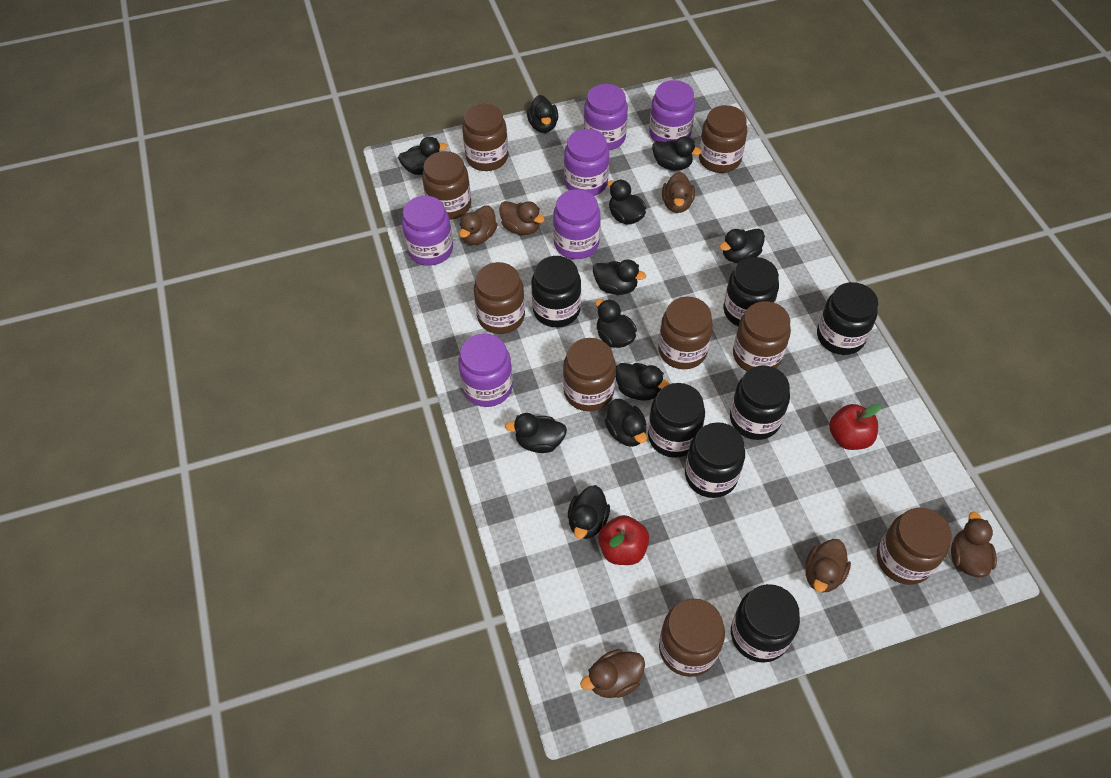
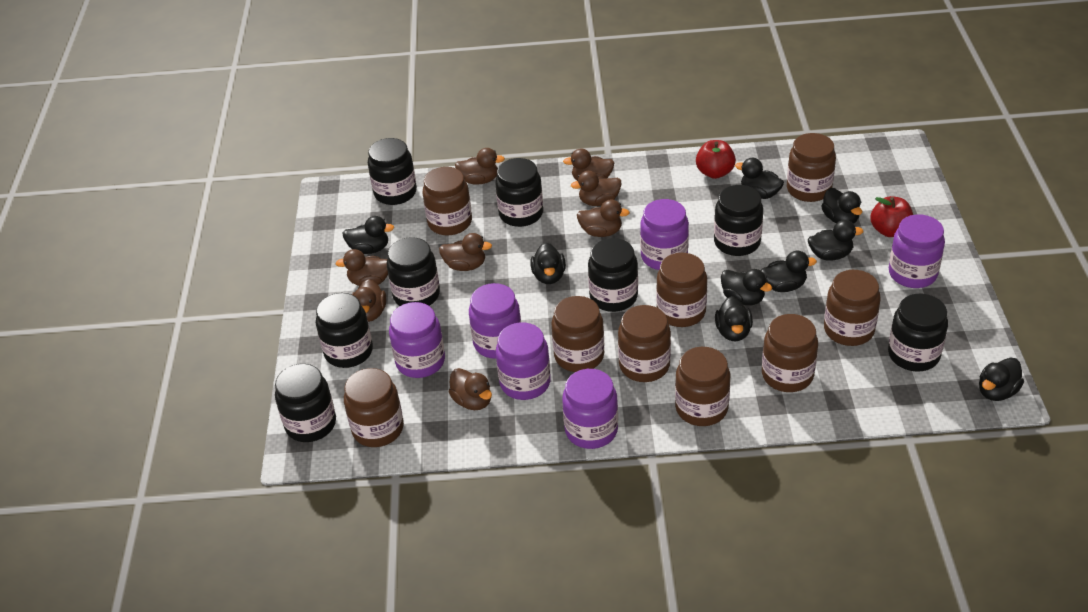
black duck: [398,137,447,175] [505,413,567,453] [527,95,558,133] [568,485,610,539] [593,259,646,295] [595,299,637,348] [605,399,647,447] [607,180,646,224] [616,363,669,401] [652,136,702,171] [720,229,765,263] = 11 -> [342,216,394,254] [530,242,566,284] [715,296,753,341] [721,269,772,306] [735,158,784,199] [760,251,817,292] [808,220,864,261] [821,188,862,224] [979,358,1024,401] = 9
black jar: [531,256,581,327] [648,383,705,458] [685,422,745,498] [723,257,779,326] [730,365,790,440] [731,584,800,663] [817,282,878,355] = 7 -> [275,364,336,442] [316,293,373,368] [368,138,417,205] [387,237,440,306] [495,158,543,227] [588,238,638,312] [714,185,763,256] [888,294,948,372] = 8
brown duck: [459,205,498,245] [499,201,545,235] [580,649,645,698] [662,172,695,213] [805,539,851,593] [951,512,997,578] = 6 -> [335,249,388,286] [352,278,386,322] [439,233,492,271] [449,368,492,410] [455,148,505,185] [563,148,614,181] [571,171,621,206] [577,199,630,237] = 8

